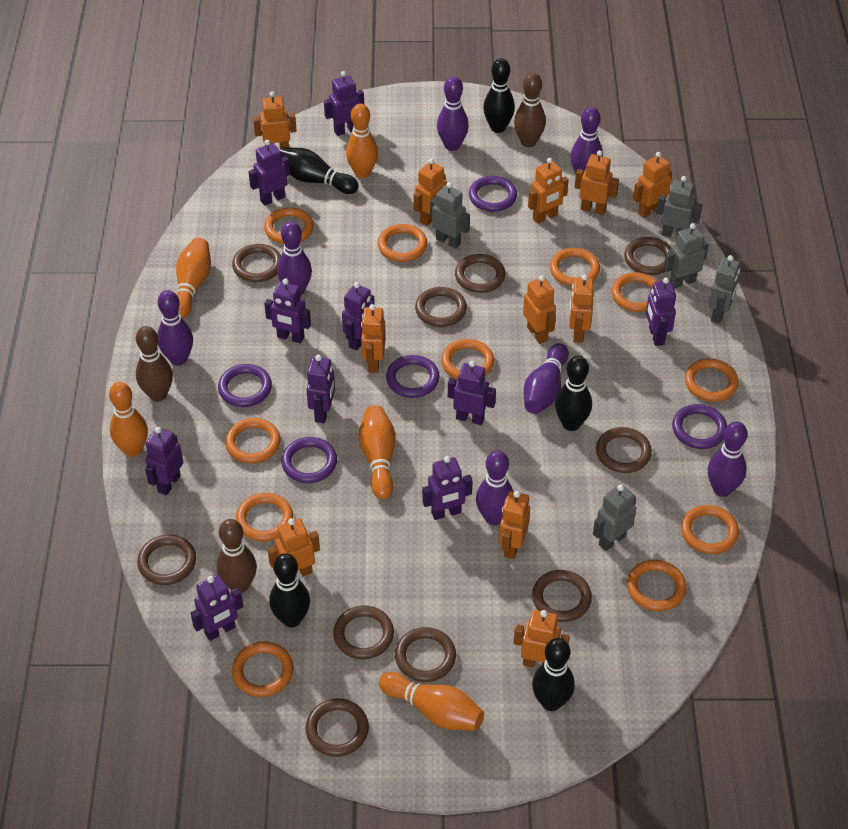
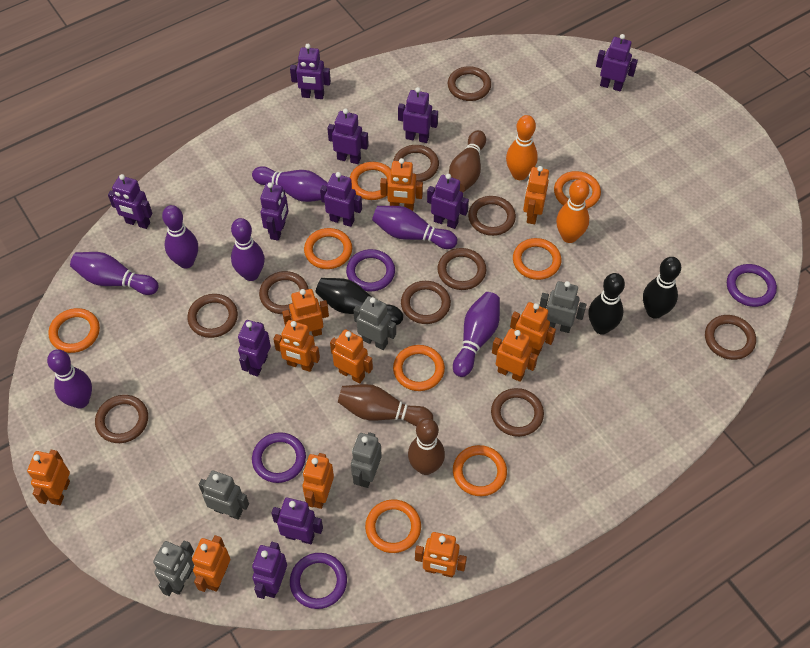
black bowling pin: [269,553,310,628] [280,147,359,194] [483,58,515,133] [532,638,575,711] [555,356,592,431] = 5 -> [315,278,403,325] [588,273,625,334] [643,257,681,319] = 3
orange bowling pin: [109,382,148,457] [176,238,211,318] [346,104,378,178] [358,405,396,499] [379,672,484,730] = 5 -> [506,115,538,180] [556,179,589,243] = 2
orange ring: [225,418,281,464] [232,641,294,697] [236,493,293,541] [264,207,314,244] [378,224,427,262] [441,339,494,379] [550,248,600,286] [612,272,658,312] [627,560,686,611] [681,505,739,554] [685,359,739,402] = 11 -> [48,308,100,353] [304,228,352,269] [350,162,391,200] [365,499,421,553] [393,345,445,391] [453,445,507,496] [513,238,561,280] [554,171,601,209] = 8
purple ring: [218,364,272,407] [281,437,337,483] [386,355,440,398] [469,176,517,212] [672,404,727,449] = 5 -> [252,432,306,483] [290,553,347,609] [346,249,395,291] [727,264,777,307] = 4
purple robot: [145,427,183,495] [191,574,243,641] [249,140,290,206] [264,279,311,343] [306,355,335,423] [324,71,364,136] [342,282,375,351] [422,456,473,520] [448,361,496,425] [646,278,676,346] = 10 -> [108,174,152,229] [238,320,271,377] [252,542,287,599] [260,182,289,241] [271,498,323,544] [290,44,331,99] [320,172,362,227] [327,109,369,164] [398,87,438,143] [427,174,469,229] [596,34,638,92] = 11

